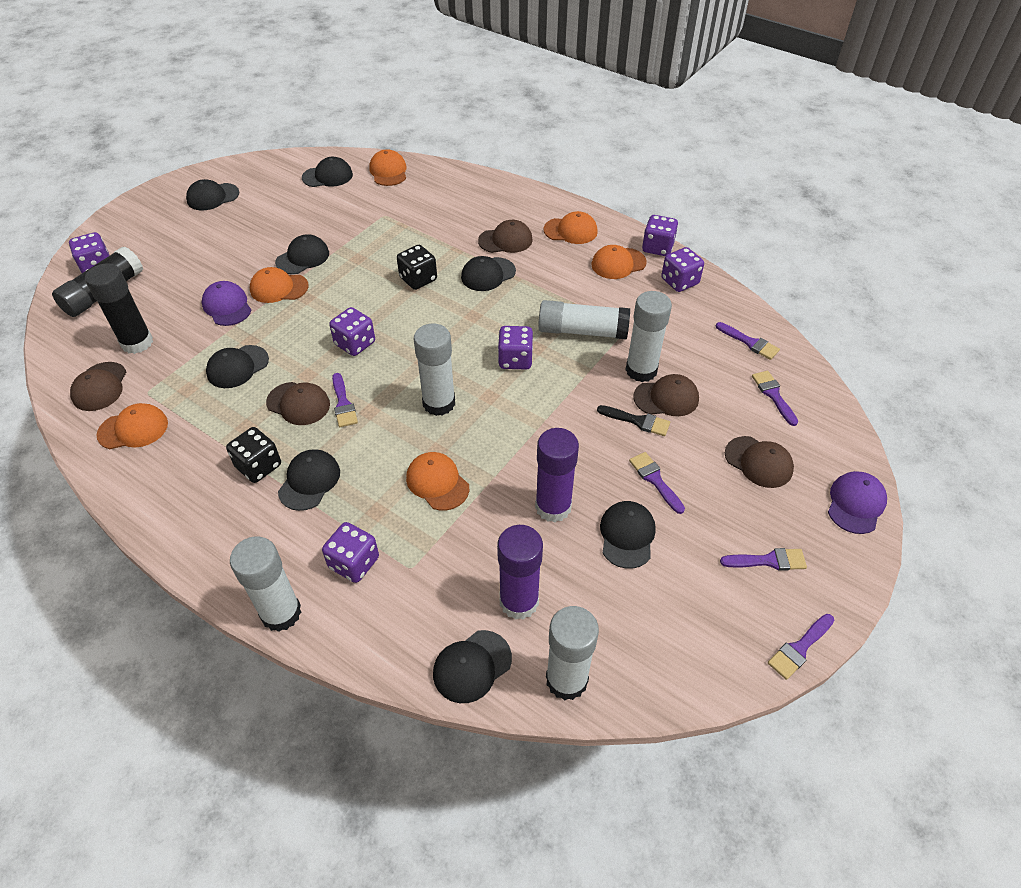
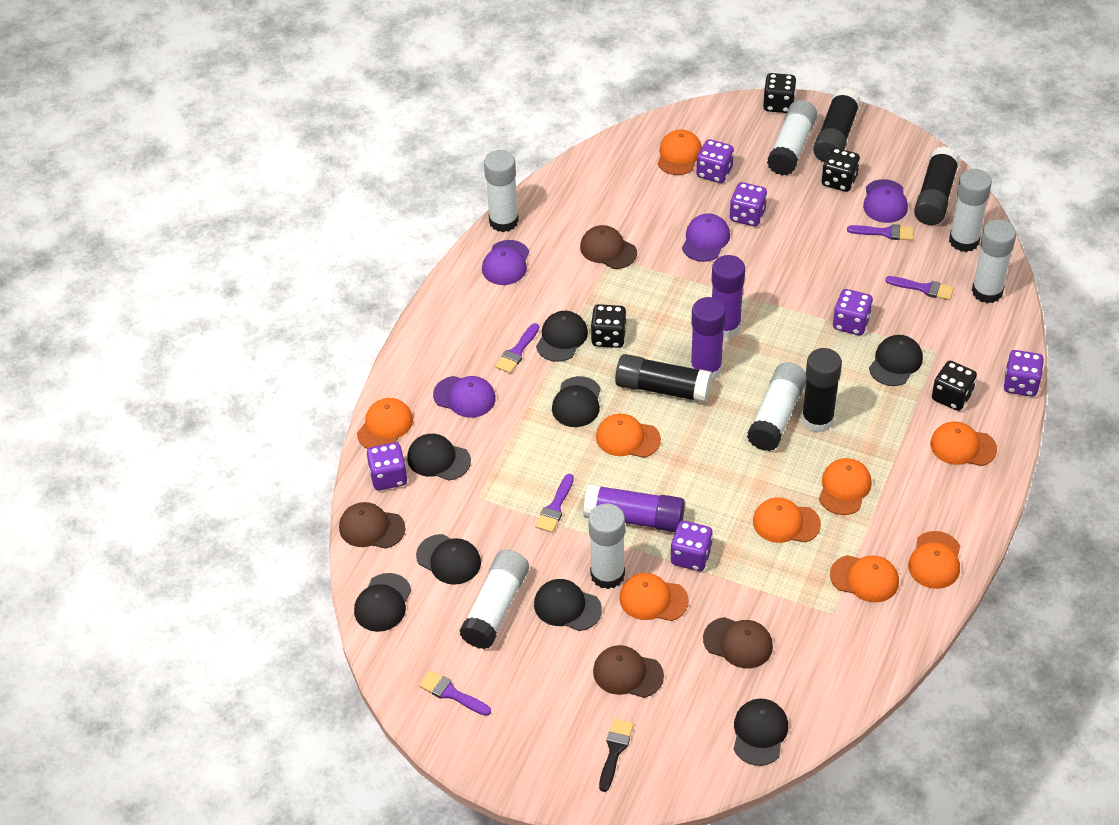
black dice: [226,427,281,483] [397,245,437,290] = 2 -> [591,304,627,348] [763,73,796,113] [822,148,860,192] [932,361,977,411] = 4
black glue stick: [52,246,143,317] [85,264,153,354] = 2 -> [615,354,712,403] [801,348,842,433] [813,88,861,162] [914,146,960,225] = 4
brown cap: [70,362,126,411] [266,382,330,425] [478,220,533,253] [633,374,699,416] [725,436,794,488] = 5 -> [339,502,405,549] [580,225,637,269] [593,645,664,698] [703,617,773,668] = 4
orange cap: [97,403,168,449] [250,267,309,303] [369,149,406,186] [406,452,469,511] [544,211,598,244] [592,245,647,279] = 6 -> [357,398,413,449] [596,414,661,458] [619,573,689,621] [658,129,702,175] [753,498,821,543] [819,458,872,515] [830,555,899,603] [908,531,960,589] [930,422,997,466] = 9
purple brush: [332,373,358,427] [629,452,685,514] [716,322,780,360] [720,548,807,571] [752,371,798,426] [768,614,834,680] = 6 -> [419,671,491,716] [495,323,539,373] [535,474,574,533] [847,224,914,241] [885,276,954,300] = 5
purple cap: [202,281,252,326] [828,471,887,534] = 2 -> [433,376,496,418] [482,240,529,285] [682,214,730,262] [863,179,908,223] = 4
purple glue stick: [497,525,543,620] [535,428,579,522] = 2 -> [583,484,685,532] [691,297,726,380] [712,255,745,339] = 3
white glue stick: [230,536,301,632] [414,324,455,416] [538,300,630,340] [546,606,599,700] [626,291,672,382] = 5 -> [459,549,529,649] [484,150,519,232] [588,504,625,589] [747,362,807,451] [767,100,817,175] [949,169,992,252] [972,219,1016,303] = 7

